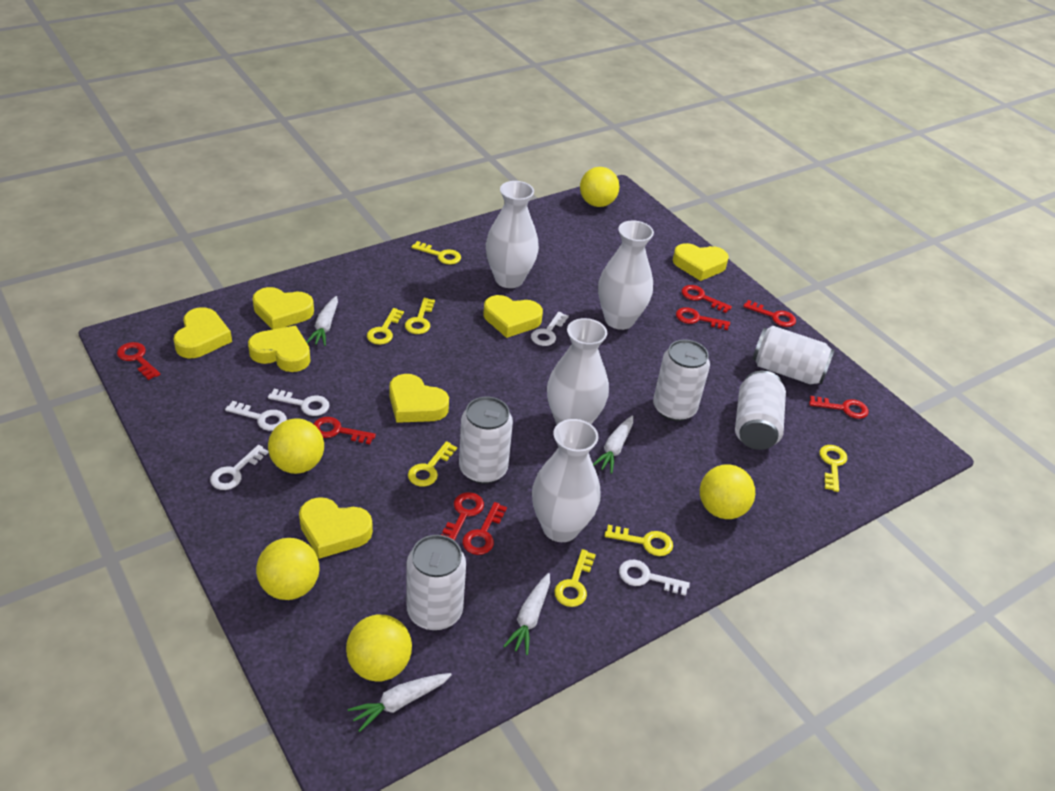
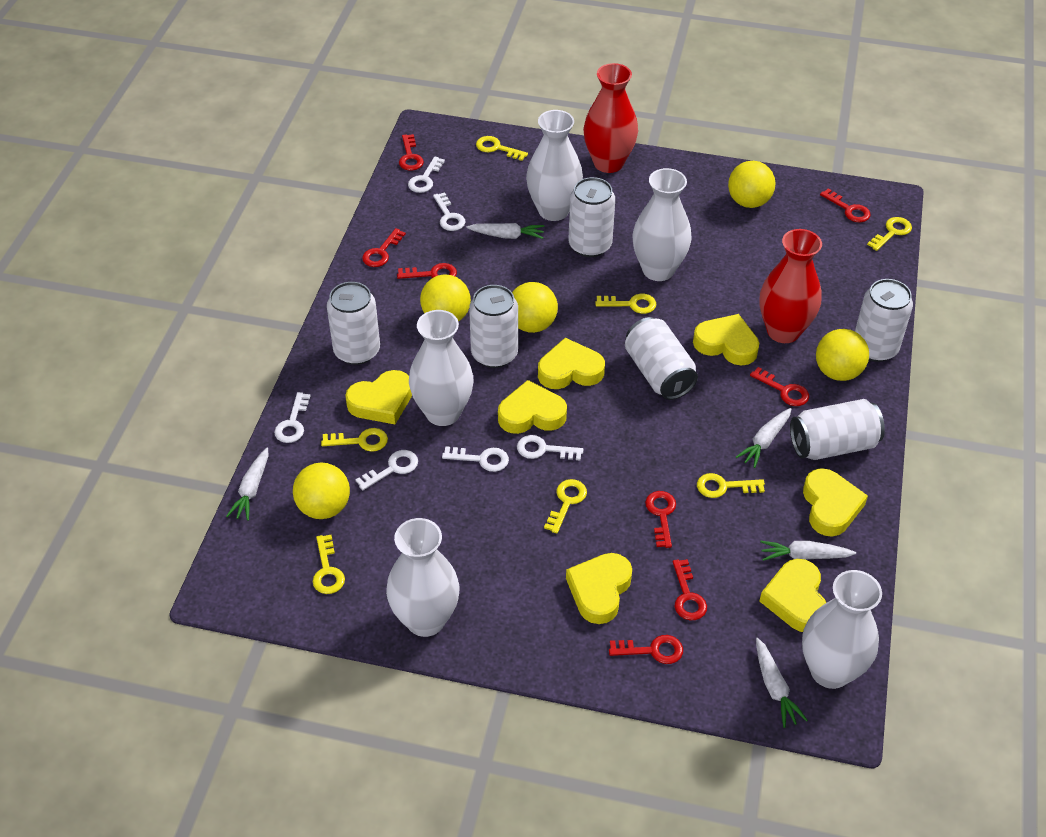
red vase: none = 0 -> [583,63,638,173] [760,229,822,343] = 2
white can: [407,535,466,630] [459,397,513,484] [653,340,710,421] [735,370,786,450] [752,326,835,385] = 5 -> [327,282,380,365] [469,285,518,368] [568,177,615,257] [625,317,698,400] [790,399,885,460] [855,279,913,362] = 6
white carrot: [306,296,338,346] [348,673,452,732] [503,573,550,655] [593,416,633,474] = 4 -> [226,448,268,521] [466,223,544,239] [736,408,792,468] [756,638,808,728] [760,541,856,561] = 5
white key: [210,445,269,490] [225,401,287,431] [268,389,330,416] [531,312,569,346] [619,560,690,596] = 5 -> [274,392,310,443] [356,450,418,490] [408,157,445,193] [433,192,466,231] [442,446,509,472] [517,435,583,461] = 6
white vase: [486,181,539,288] [532,419,601,542] [547,318,609,425] [598,220,654,330] = 4 -> [386,518,460,637] [409,310,474,426] [526,110,583,221] [632,168,692,281] [802,570,882,689] = 5

